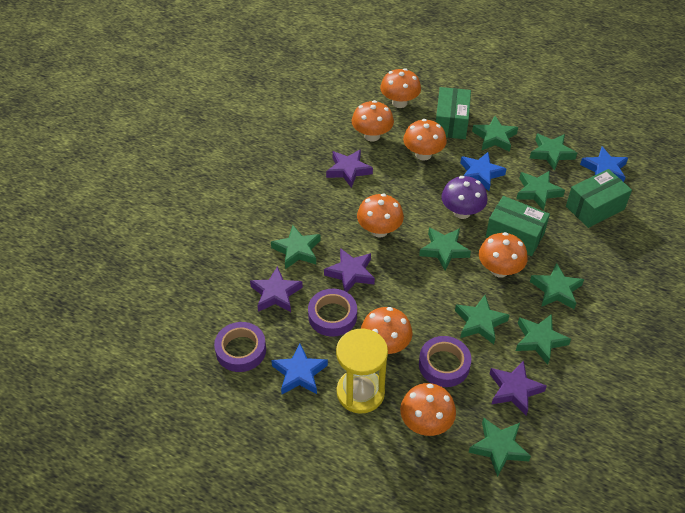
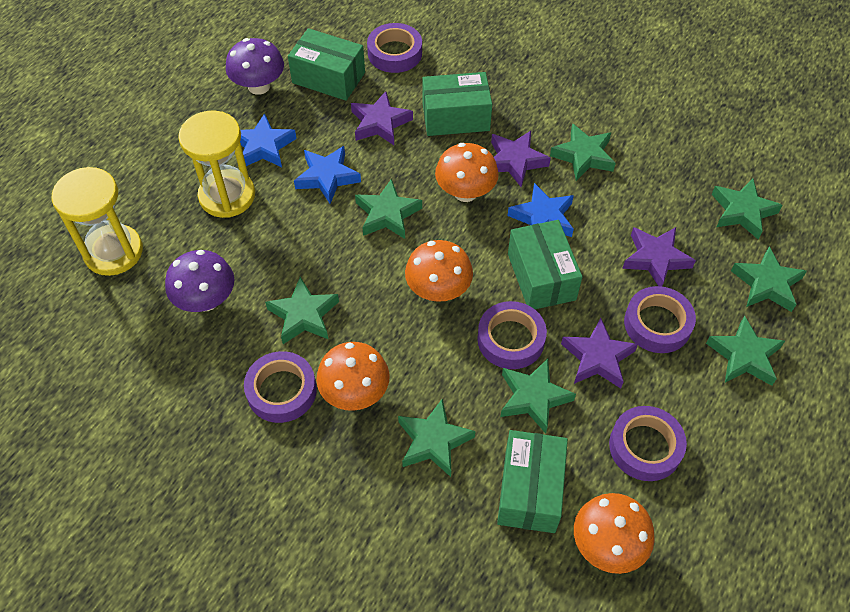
green box: [436,87,471,139] [486,196,550,256] [566,169,632,228] = 3 -> [288,28,365,101] [422,72,492,136] [497,430,568,533] [508,220,583,309] = 4
green star: [271,225,321,269] [419,227,471,271] [455,295,509,344] [468,417,531,477] [472,116,518,152] [516,171,565,211] [516,314,571,365] [530,134,577,171] [530,263,584,309] = 9 -> [265,277,339,344] [355,179,422,239] [398,398,475,477] [500,359,576,434] [550,123,616,181] [706,315,785,386] [711,178,783,239] [731,246,807,312] = 8
orange mushroom: [352,100,394,142] [357,194,404,237] [361,307,412,354] [380,68,421,108] [400,383,456,436] [403,119,447,161] [479,232,528,277] = 7 -> [316,342,390,411] [405,240,473,302] [435,143,499,202] [574,493,655,574] = 4
purple mushroom: [441,176,488,219] = 1 -> [165,250,235,312] [226,38,284,95] = 2
purple tape: [214,322,266,372] [308,289,357,337] [419,336,471,387] = 3 -> [244,351,317,423] [367,23,422,73] [477,301,547,369] [609,406,687,481] [624,286,696,353] = 5
yellow hourglass: [336,329,388,414] = 1 -> [51,167,143,276] [178,110,255,218] = 2

